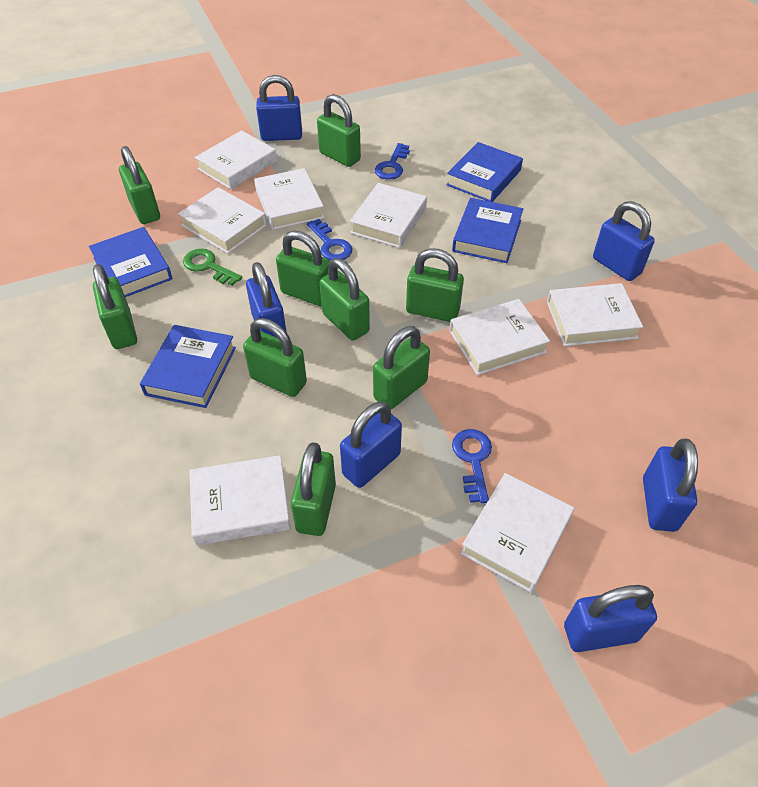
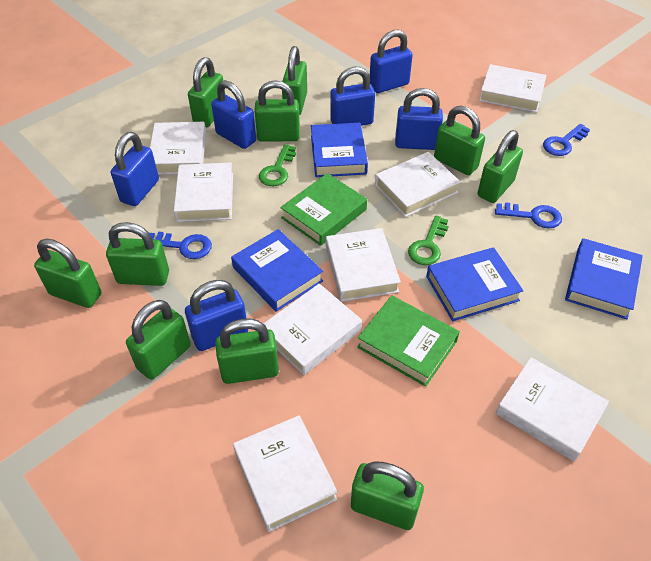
green book: none = 0 -> [280,173,367,246] [357,295,460,387] = 2
green key: [183,249,242,286] = 1 -> [259,144,296,186] [408,216,449,265] = 2
green padlock: [93,264,137,349] [119,146,160,224] [243,318,307,397] [276,231,330,306] [291,443,336,536] [317,94,361,167] [320,258,370,341] [373,326,430,410] [406,248,464,322] = 9 -> [34,239,101,308] [106,222,169,286] [126,300,191,380] [188,57,223,127] [215,319,279,384] [254,81,300,142] [282,46,307,115] [351,461,424,530] [434,106,485,175] [478,130,523,203] = 10

